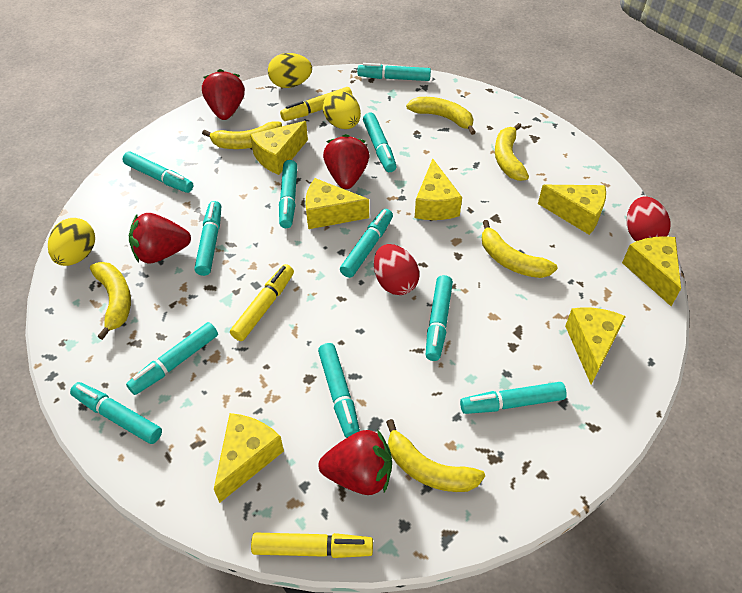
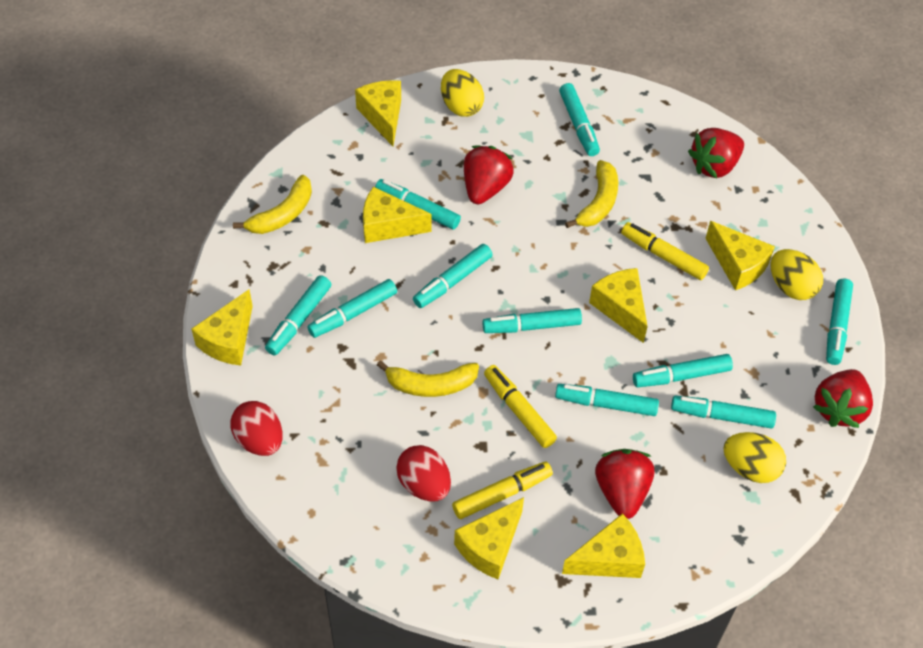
turquoise marker: [70,382,162,444] [123,151,193,193] [126,322,218,395] [195,201,221,276] [279,160,297,228] [318,343,360,438] [340,209,393,278] [358,63,431,81] [363,113,397,172] [426,275,453,361] [460,382,566,414] = 11 -> [265,275,331,355] [307,279,397,338] [375,179,461,230] [413,244,492,308] [482,308,582,333] [555,384,659,416] [559,83,600,156] [633,354,733,387] [671,396,776,429] [826,278,853,365] = 10
yellow banana: [90,262,131,340] [202,121,282,149] [386,419,485,492] [406,97,476,135] [482,220,557,278] [495,123,529,181] = 6 -> [233,175,312,234] [377,360,479,397] [565,160,618,228] = 3

